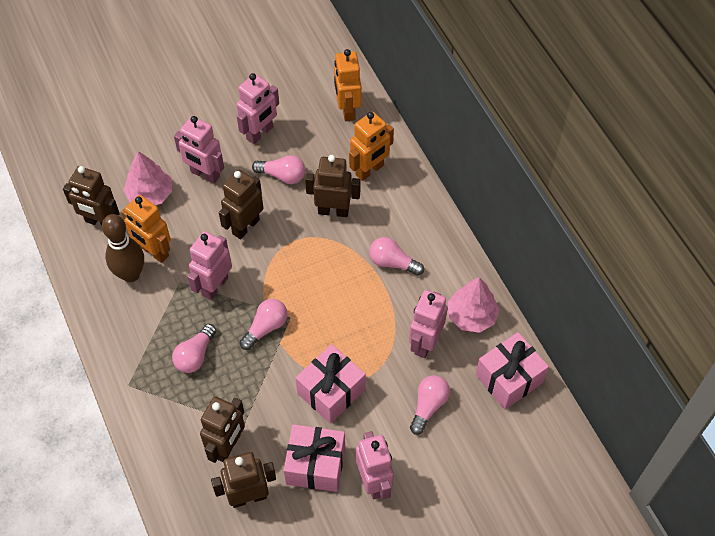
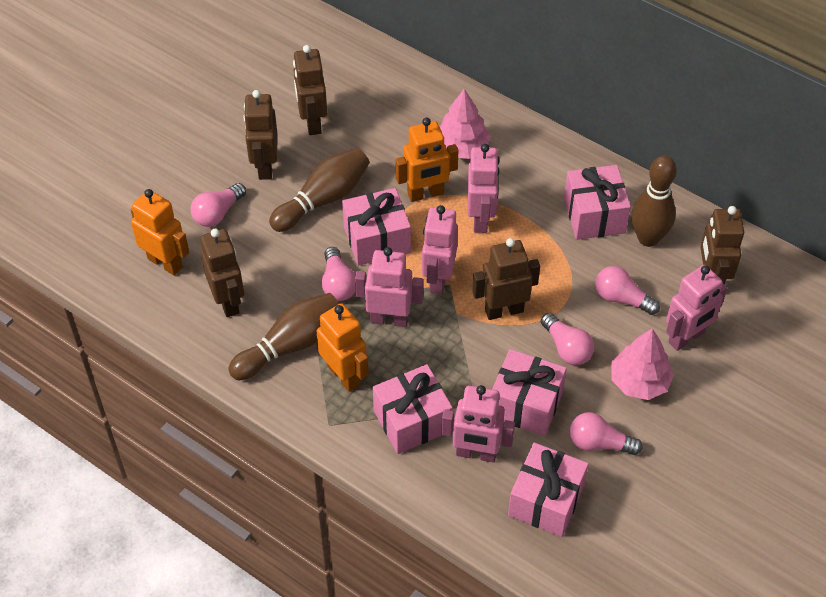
brown bowling pin: [102,214,144,282] = 1 -> [229,293,339,380] [269,148,370,232] [631,155,677,247] = 3
pink gift: [284,424,345,492] [296,344,366,424] [476,332,549,410] = 3 -> [342,188,411,266] [373,364,453,454] [492,349,567,436] [508,443,589,537] [564,165,631,240] = 5

